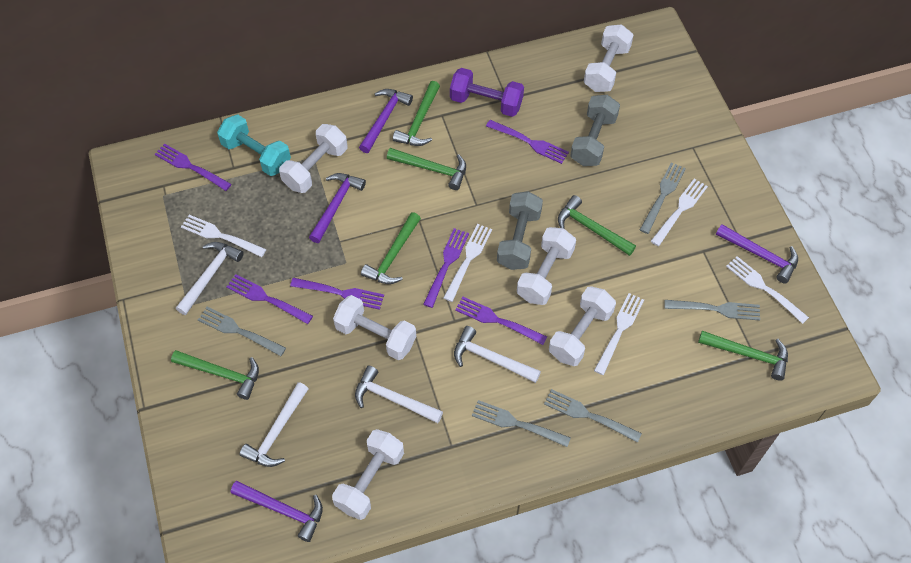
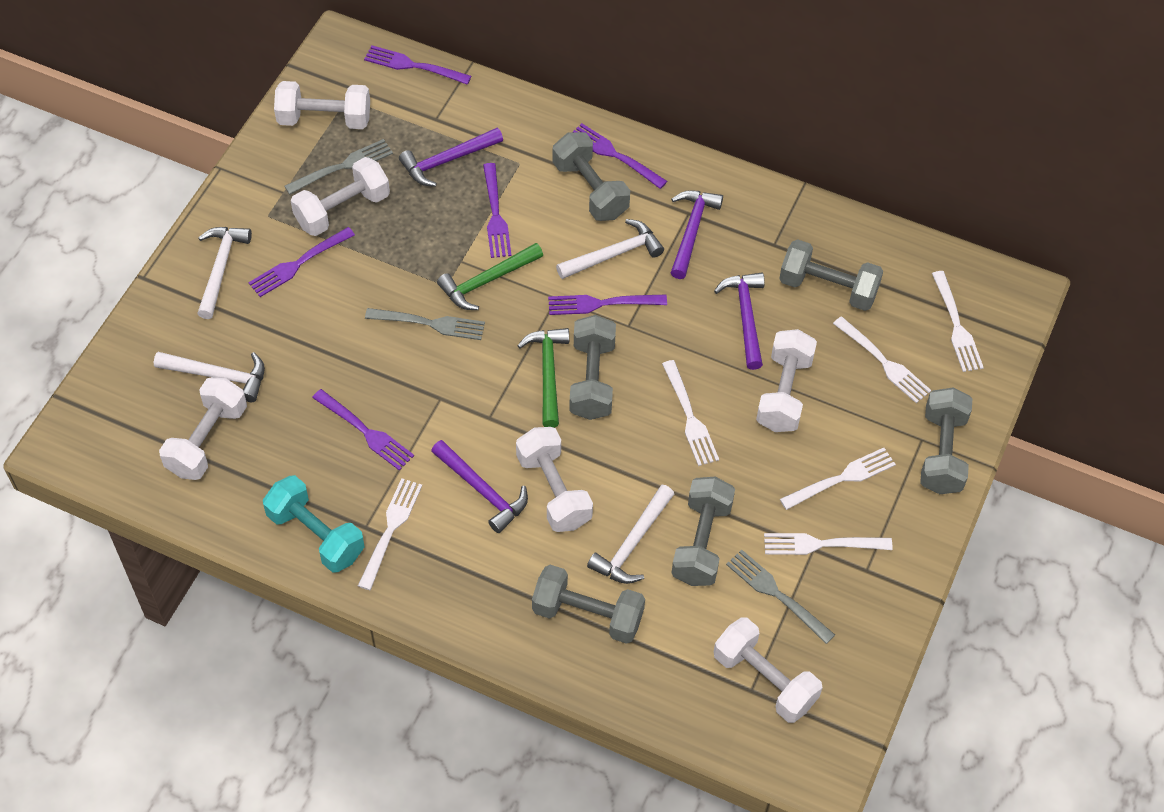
green hammer: [171,350,259,400] [361,212,421,284] [387,148,466,190] [393,81,440,146] [558,195,636,256] [698,331,788,381] = 6 -> [437,243,543,310] [518,328,569,428] = 2
grey dumbbell: [497,191,543,270] [570,95,620,166] = 2 -> [532,565,645,644] [553,132,630,221] [569,315,616,420] [671,477,735,586] [779,239,883,311] [920,388,972,494] = 6
grey fork: [198,307,286,356] [472,400,571,447] [544,389,642,443] [640,162,686,234] [664,300,760,320] = 5 -> [285,139,393,195] [365,308,485,340] [726,550,835,644] = 3
purple dumbbell: [450,68,524,117] = 1 -> none = 0
white fork: [181,215,266,257] [443,224,492,302] [594,293,644,375] [651,179,708,246] [726,256,809,324] = 5 -> [358,478,422,590] [662,360,719,466] [764,533,893,555] [780,448,896,510] [833,316,931,403] [932,271,984,372] = 6

